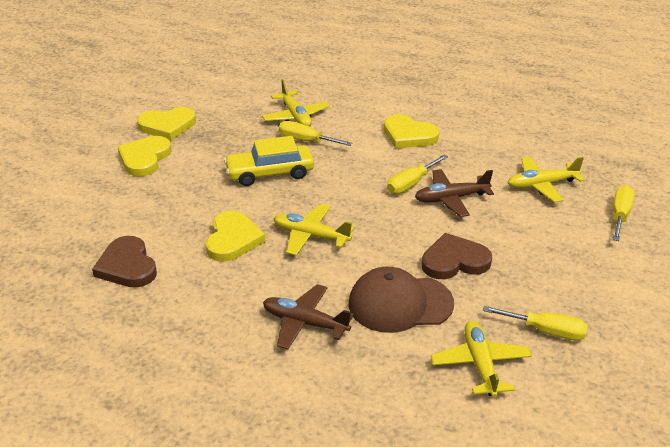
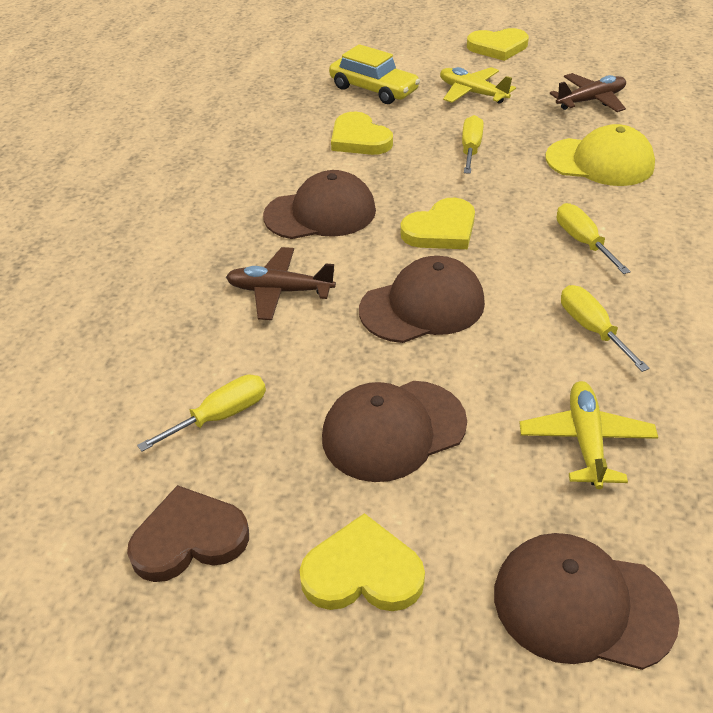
brown cap: [349,266,454,333] = 1 -> [263,170,376,239] [322,381,467,482] [359,256,485,343] [494,533,680,670] = 4
brown heart: [92,236,157,288] [422,233,492,279] = 2 -> [127,485,249,582] = 1
yellow cap: none = 0 -> [545,124,655,186] = 1
yellow plane: [262,79,330,126] [273,204,354,256] [431,321,532,398] [508,156,585,203] = 4 -> [440,67,516,104] [519,381,658,489] = 2

